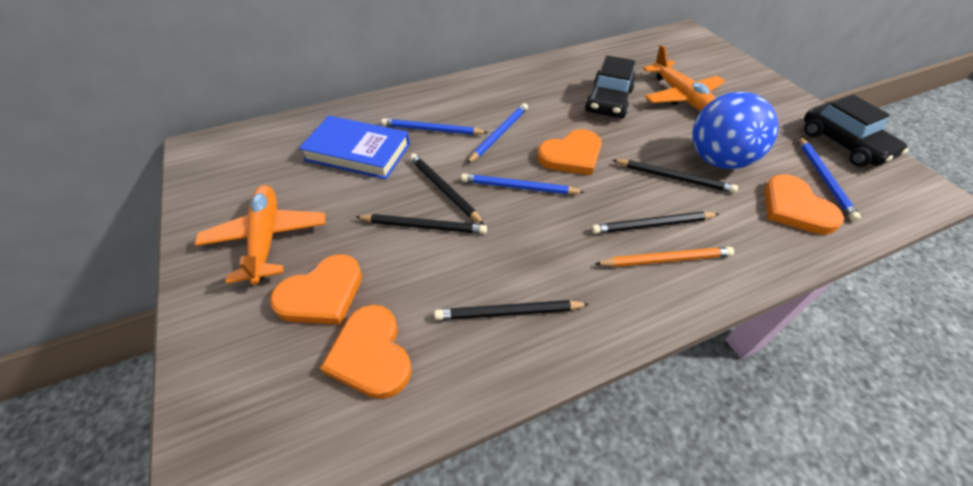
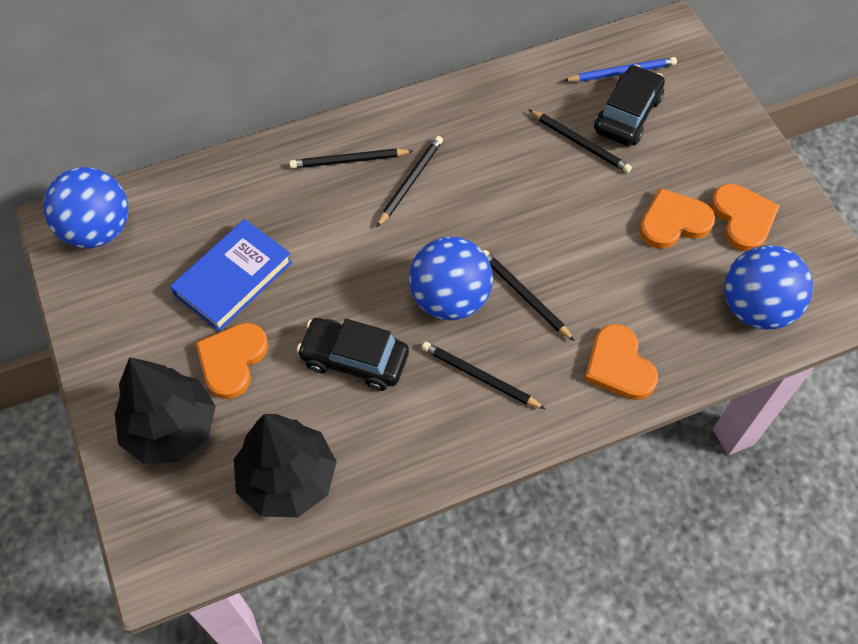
black tree: none = 0 -> [115,357,216,464] [234,414,337,517] = 2
blue ball: [692,91,779,169] = 1 -> [43,167,128,248] [409,236,493,321] [724,245,813,330] = 3
blue pencil: [381,118,489,135] [461,174,585,195] [467,103,528,164] [799,136,861,221] = 4 -> [563,57,677,82] = 1
orange pencil: [595,247,734,267] = 1 -> none = 0
orange plane: [195,185,325,285] [643,45,725,111] = 2 -> none = 0

